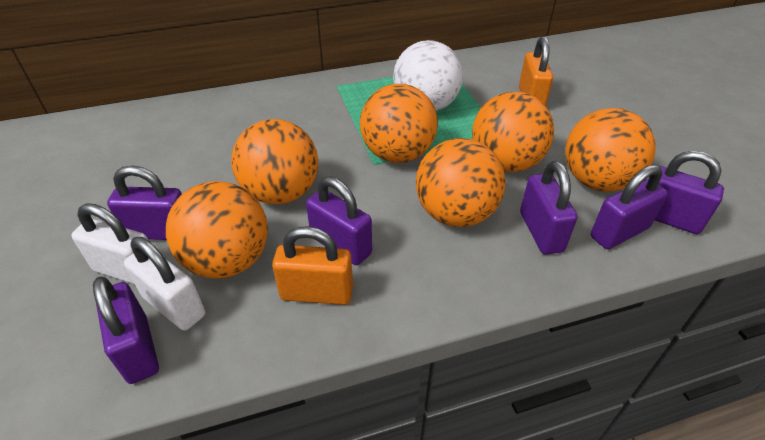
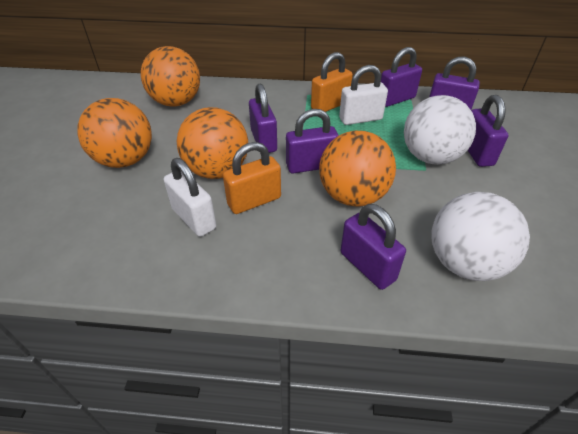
orange ball: [166,181,268,279] [231,119,318,204] [360,84,438,163] [416,138,506,227] [472,91,554,172] [565,108,655,192] = 6 -> [77,98,152,168] [141,46,200,107] [177,107,248,179] [319,131,396,207] = 4
white ball: [393,40,463,111] = 1 -> [404,95,476,165] [431,192,530,281] = 2

